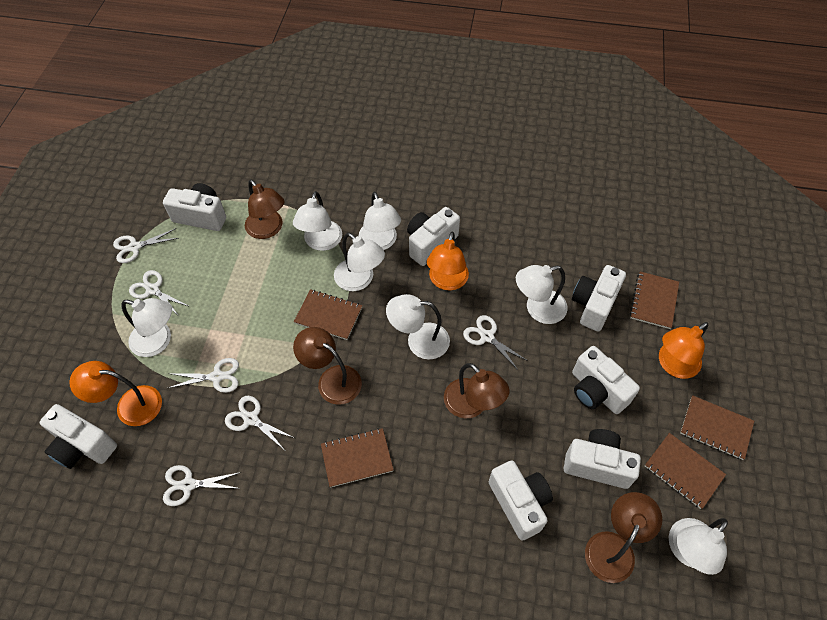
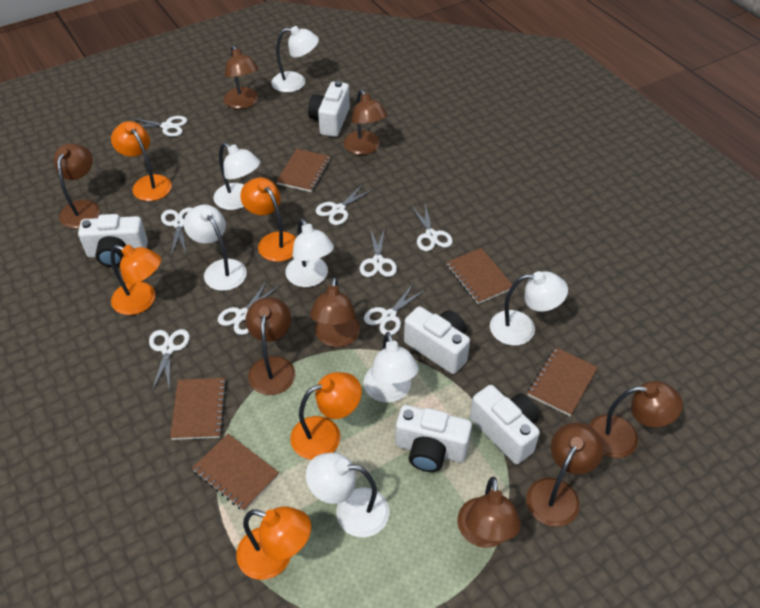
brown lamp: [245,179,285,239] [293,327,362,405] [444,363,510,418] [585,492,662,583] = 4 -> [54,143,100,228] [224,45,258,109] [245,297,295,395] [310,277,360,347] [344,89,387,155] [457,477,521,548] [526,422,604,527] [589,381,683,458] = 8
orange lamp: [69,361,162,426] [426,232,469,290] [659,322,708,379] = 3 -> [110,245,161,315] [111,121,172,201] [236,507,311,580] [240,178,296,262] [290,372,362,460] = 5
white camera: [40,404,117,469] [163,183,226,231] [407,207,460,266] [489,461,553,540] [564,429,641,489] [572,265,626,332] [572,346,640,414] = 7 -> [78,214,148,267] [308,81,350,137] [395,405,472,472] [404,306,470,374] [470,385,540,464] = 5
white scissors: [113,228,179,263] [129,270,190,315] [163,465,241,506] [168,358,239,393] [225,396,295,449] [463,315,528,370] = 6 -> [131,116,187,137] [149,329,190,391] [161,207,192,256] [218,280,279,335] [315,183,374,225] [360,228,397,277] [364,284,425,336] [412,204,453,251] = 8

